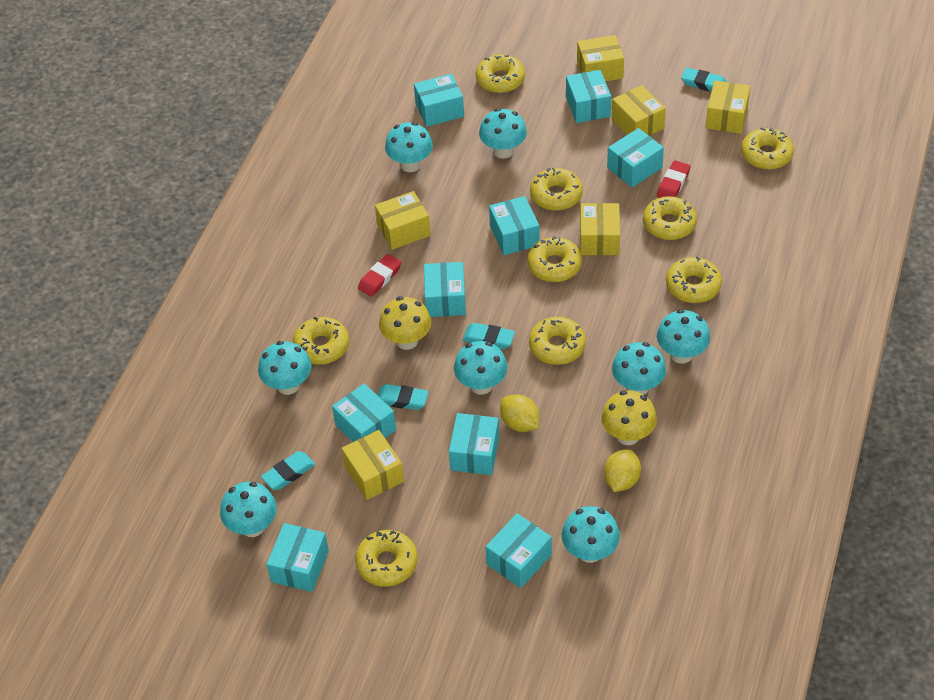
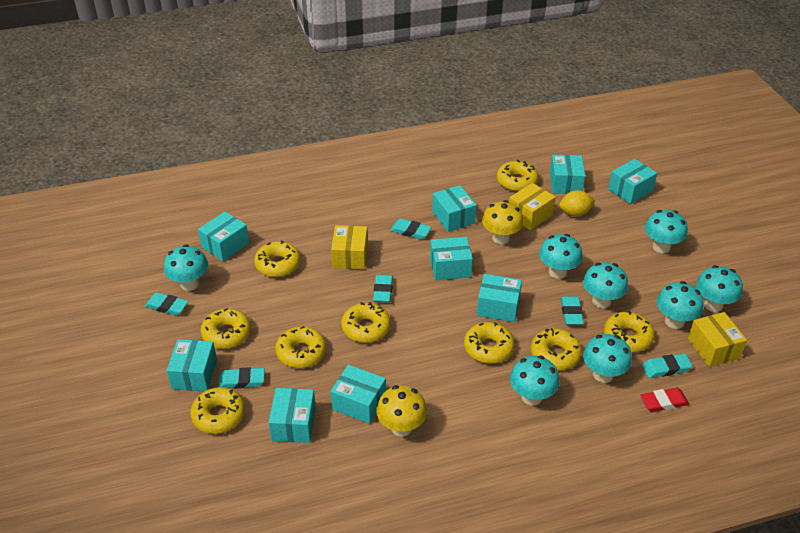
red eraser: [358,254,402,297] [657,160,690,198] = 2 -> [640,388,689,412] = 1
turquoise eraser: [261,451,315,490] [377,384,429,410] [463,323,515,349] [681,68,727,91] = 4 -> [145,292,189,315] [218,367,265,389] [373,275,393,302] [390,219,431,239] [561,296,584,325] [642,353,692,378] = 6
yellow box: [342,430,404,500] [375,191,431,250] [577,35,624,82] [580,203,620,255] [612,85,666,136] [705,80,751,134] = 6 -> [331,225,368,269] [509,183,556,230] [688,312,747,367] = 3
yellow lemon: [500,394,539,432] [604,449,641,492] = 2 -> [559,190,595,216] = 1

